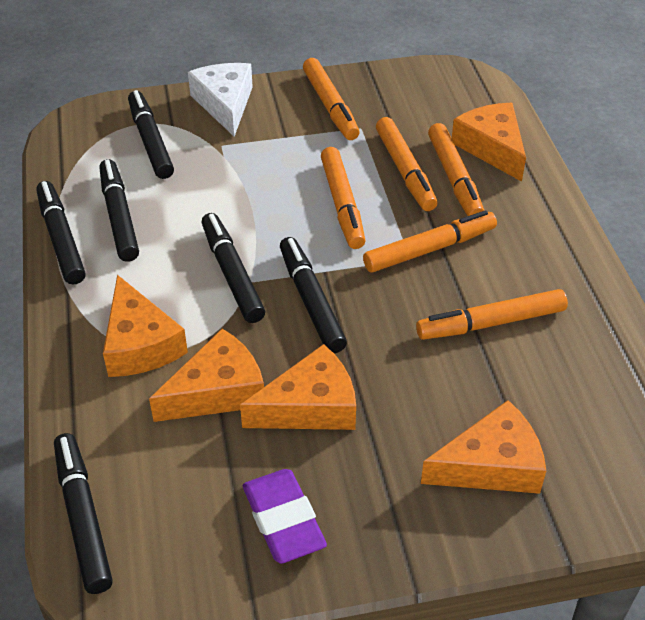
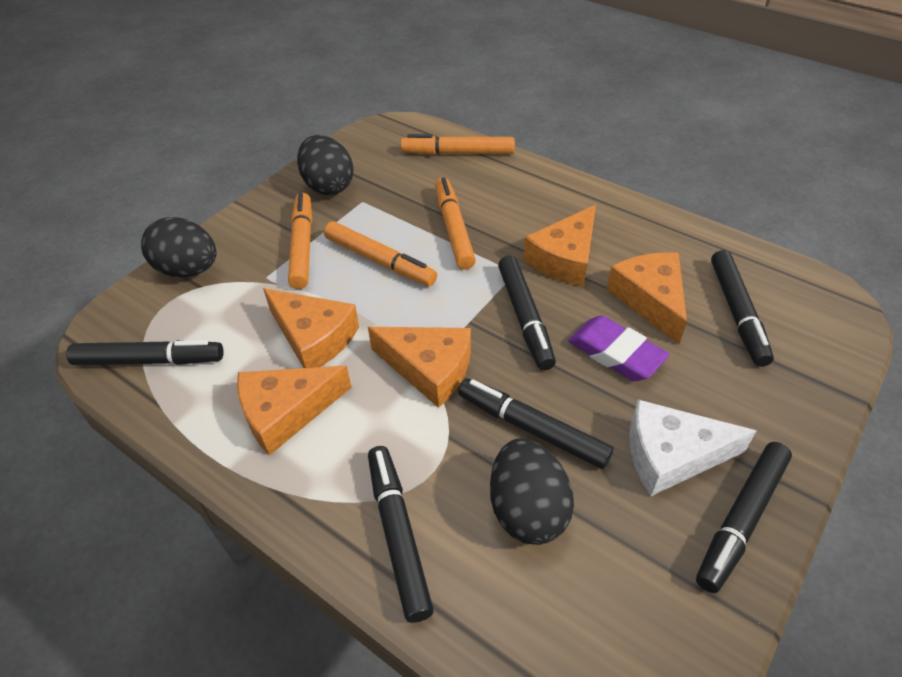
black egg: none = 0 -> [141,217,217,277] [297,135,354,195] [490,438,574,545] = 3
orange marker: [303,58,360,140] [321,147,366,249] [363,210,497,273] [376,117,437,211] [416,289,568,340] [428,123,484,216] = 6 -> [288,193,312,289] [324,222,437,286] [401,134,515,155] [435,177,476,269] = 4

